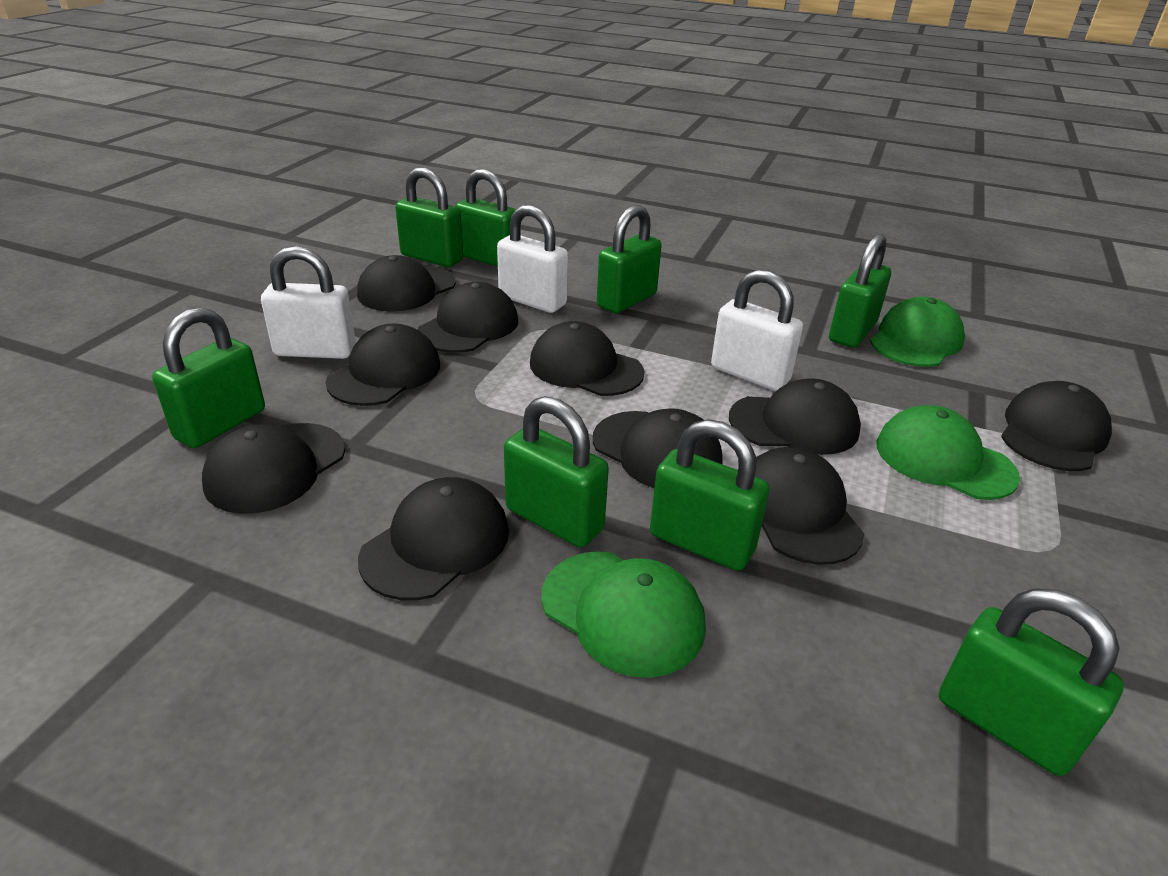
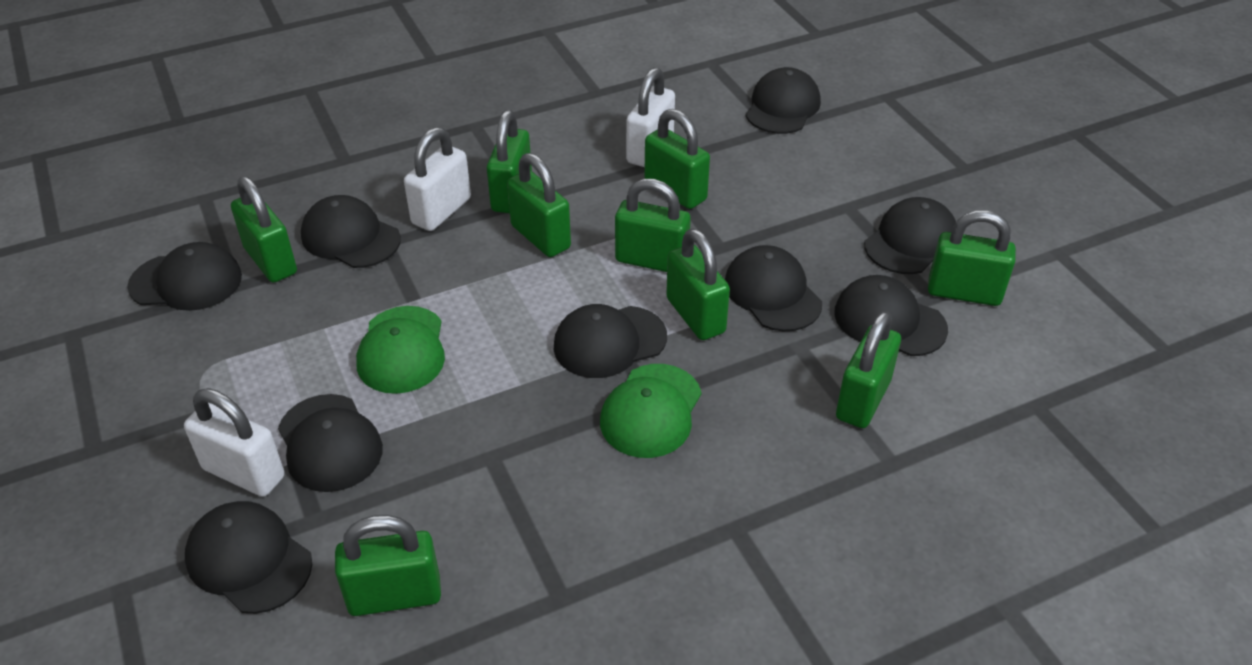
black cap: [202,423,345,514] [326,324,440,406] [357,255,456,312] [358,477,509,600] [418,282,518,353] [530,321,645,396] [593,408,722,488] [729,378,861,455] [755,447,864,565] [1001,381,1112,471] = 10 -> [127,242,242,311] [185,501,312,614] [278,394,383,492] [301,195,401,268] [554,304,667,378] [725,245,822,331] [746,67,821,134] [834,275,948,356] [864,197,956,274] = 9
green cap: [541,551,706,678] [870,297,965,367] [877,405,1020,500] = 3 -> [356,306,445,394] [600,364,702,458] = 2
green padlock: [152,307,265,448] [395,167,463,267] [455,169,516,267] [504,396,609,547] [597,205,662,314] [650,419,770,571] [829,234,891,348] [939,588,1124,776] = 8 -> [231,176,297,283] [335,515,441,616] [487,110,532,213] [507,153,571,257] [615,179,691,272] [644,109,710,209] [666,229,730,340] [836,311,901,428] [928,210,1016,306] = 9

